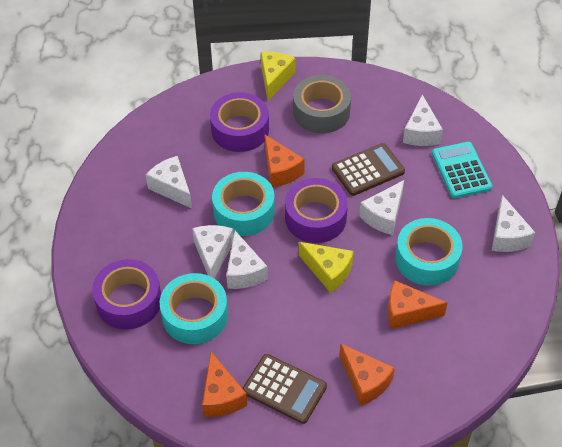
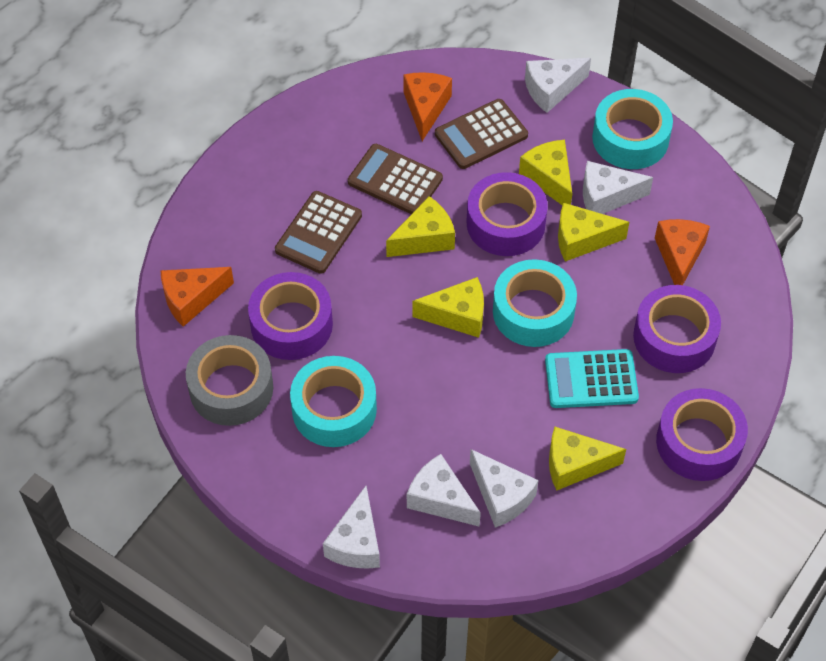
brown calculator: [242,354,327,424] [332,143,405,196] = 2 -> [275,191,362,274] [348,144,443,214] [435,99,528,169] = 3
orange cheese: [202,352,247,417] [264,134,305,187] [339,343,395,406] [388,281,447,329] = 4 -> [160,267,234,327] [403,72,452,141] [655,219,710,285] = 3
purple tape: [92,259,161,329] [210,92,269,152] [285,178,348,243] = 3 -> [248,272,333,360] [466,172,548,256] [633,285,721,373] [656,388,748,481] = 4
white cheese: [146,156,192,208] [192,225,234,278] [226,231,268,289] [359,180,404,235] [403,95,443,146] [492,195,535,252] = 6 -> [323,486,380,569] [407,454,481,527] [470,449,539,528] [525,58,591,113] [583,161,653,214] = 5
yellow cheese: [261,52,296,100] [299,242,354,293] = 2 -> [386,196,455,257] [413,277,484,338] [519,140,572,205] [549,427,626,491] [558,203,629,262] = 5

